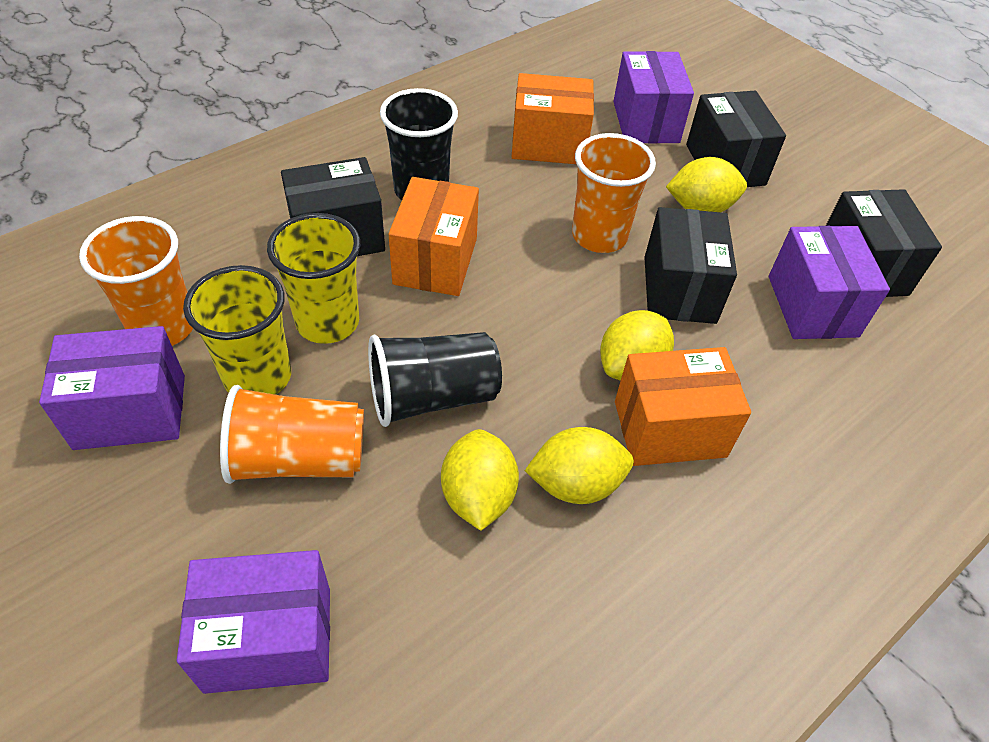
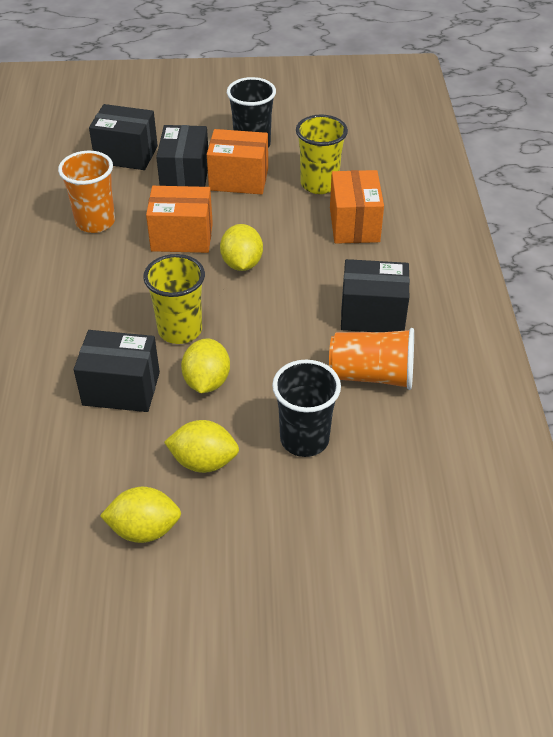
orange cup: [79,216,193,346] [220,385,364,484] [572,133,656,253] = 3 -> [58,151,115,233] [329,328,414,390] = 2
purple box: [39,326,185,450] [177,550,330,694] [613,51,694,143] [769,226,890,339] = 4 -> none = 0

